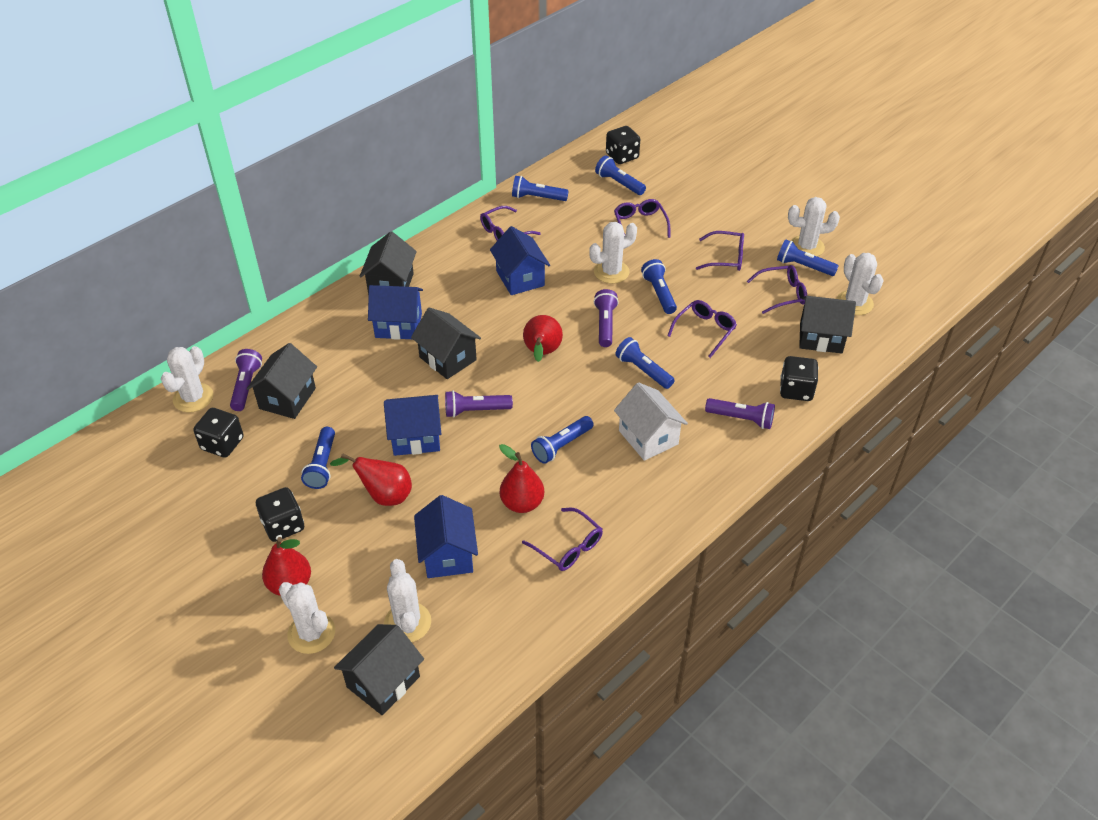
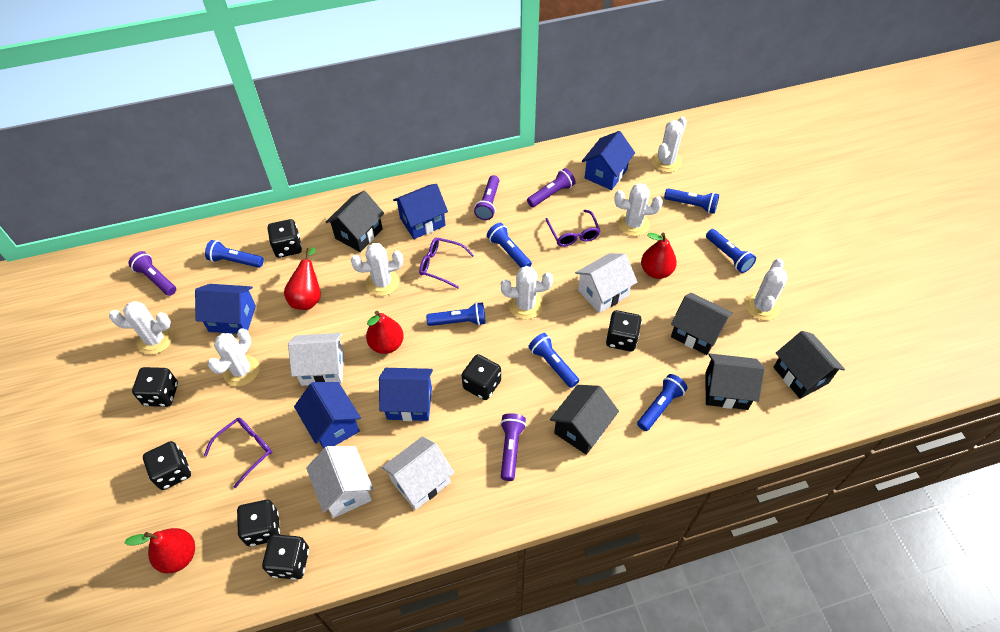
black dice: [193,408,243,458] [256,487,304,542] [606,126,640,164] [780,356,818,401] = 4 -> [132,367,178,407] [143,441,191,490] [237,500,280,546] [262,534,309,580] [267,219,302,258] [461,354,501,400] [606,310,642,352] = 7
blue house: [368,285,423,340] [384,395,441,456] [414,495,478,578] [490,226,550,295] = 4 -> [195,284,256,334] [294,382,361,449] [379,368,433,421] [393,184,448,239] [582,131,635,190] = 5
purple glasses: [480,206,541,241] [522,508,603,571] [614,199,670,238] [667,300,737,358] [696,231,744,271] [747,265,807,314] = 6 -> [204,418,272,488] [419,237,474,289] [545,210,600,247] = 3
white cactus: [161,346,214,412] [279,582,335,654] [384,559,431,642] [589,222,637,284] [788,197,840,257] [837,253,884,315] = 6 -> [109,301,173,355] [208,329,260,386] [351,243,403,296] [501,266,553,319] [615,183,663,236] [652,117,687,172] [745,258,788,321] = 7
white house: [614,382,688,461] = 1 -> [288,333,344,386] [306,446,374,518] [382,436,454,510] [575,253,637,313] = 4

